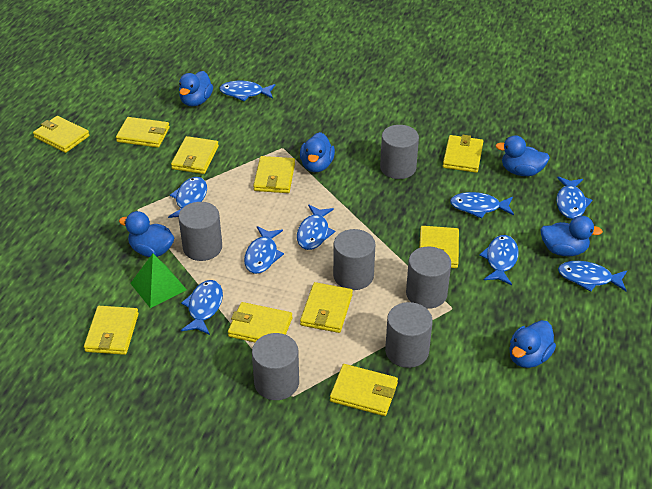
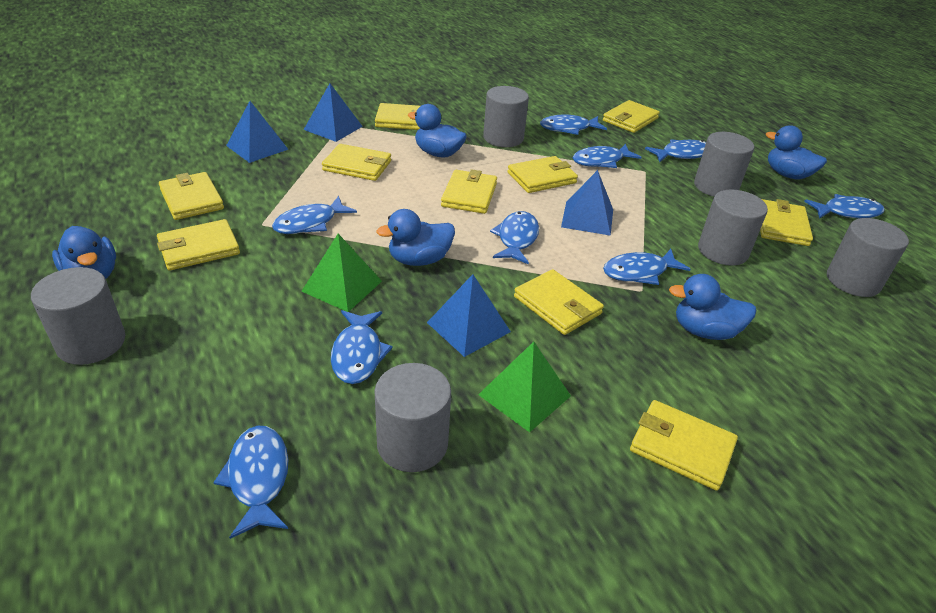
blue duck: [119,211,174,257] [179,71,213,106] [300,132,335,172] [495,135,550,176] [509,320,556,368] [540,216,603,256] = 6 -> [52,226,116,279] [376,209,455,266] [408,104,467,158] [669,274,756,340] [766,126,827,179] = 5
blue pyramid: none = 0 -> [226,101,289,163] [304,83,363,142] [427,274,511,357] [561,170,613,236] = 4
green pyramid: [130,254,187,308] = 1 -> [301,234,382,312] [478,342,571,433] = 2

